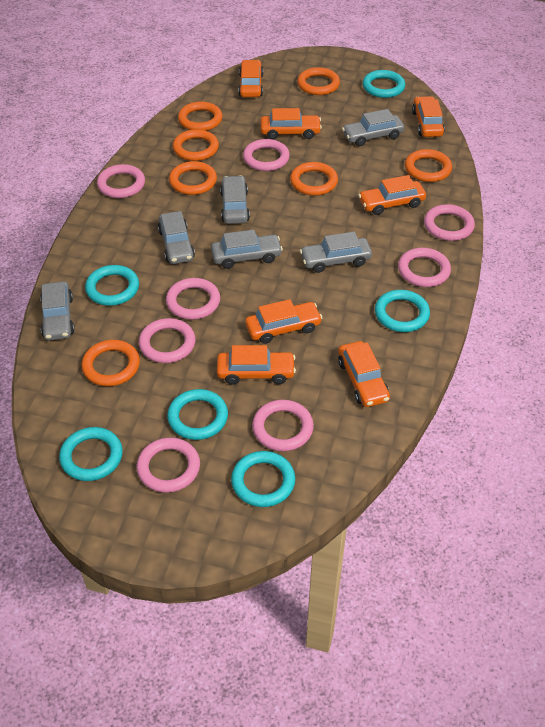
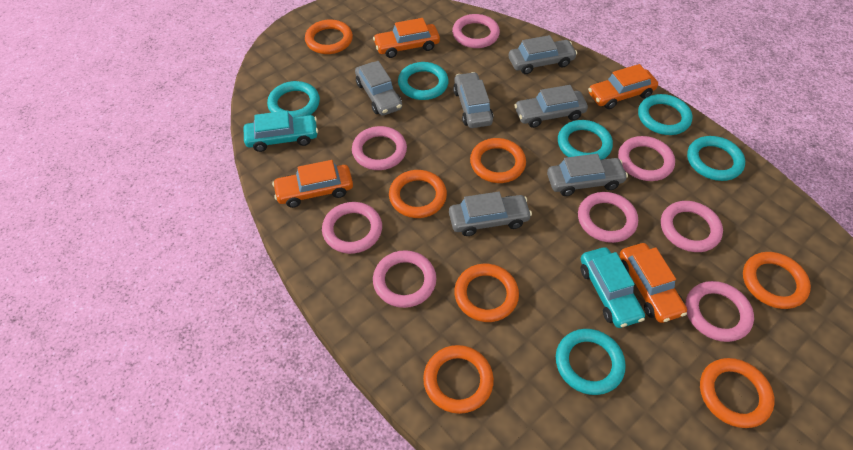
orange car: [217,345,296,385] [238,60,263,97] [245,299,322,344] [260,108,322,140] [338,341,390,407] [358,175,426,215] [412,96,445,137] = 7 -> [272,160,353,208] [373,18,440,58] [588,64,658,109] [619,243,687,323] = 4
turquoise car: none = 0 -> [244,111,318,152] [581,247,645,328] = 2

